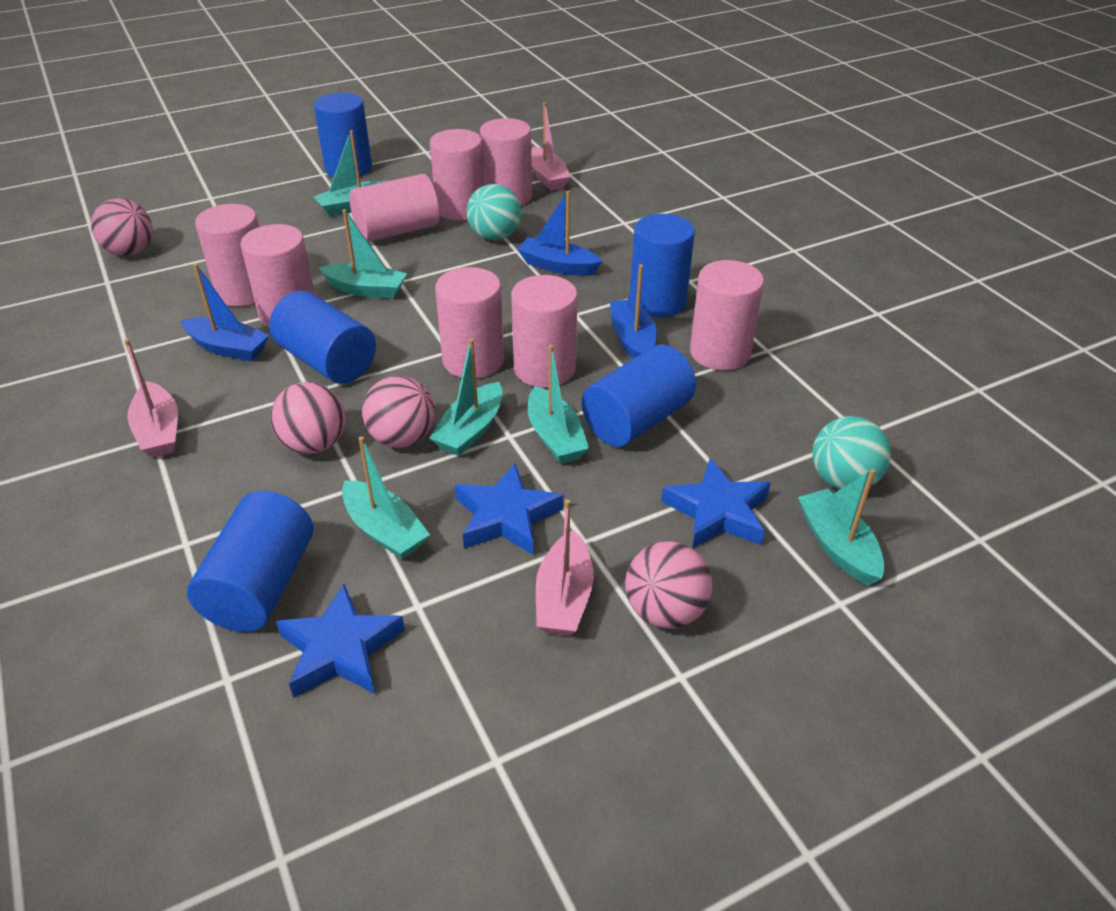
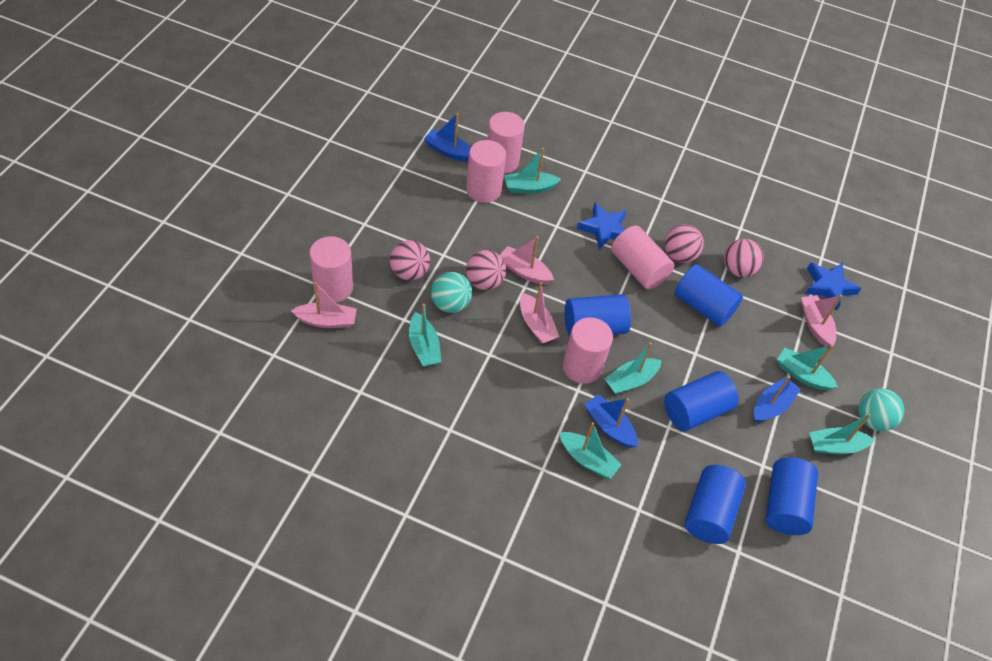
blue star: [276,584,405,698] [455,463,563,556] [661,459,771,549] = 3 -> [577,203,627,250] [805,263,862,310] = 2
pink boat: [124,339,178,458] [531,102,571,191] [536,499,594,636] = 3 -> [291,282,356,328] [500,236,554,284] [520,282,559,344] [801,295,842,347] = 4
pink cylinder: [195,204,259,306] [241,224,315,327] [349,174,439,242] [430,129,484,221] [435,267,504,379] [480,118,532,206] [511,275,578,387] [690,260,764,371] = 8 -> [309,236,353,303] [466,140,506,203] [487,112,525,173] [563,317,613,384] [611,225,674,289] = 5

